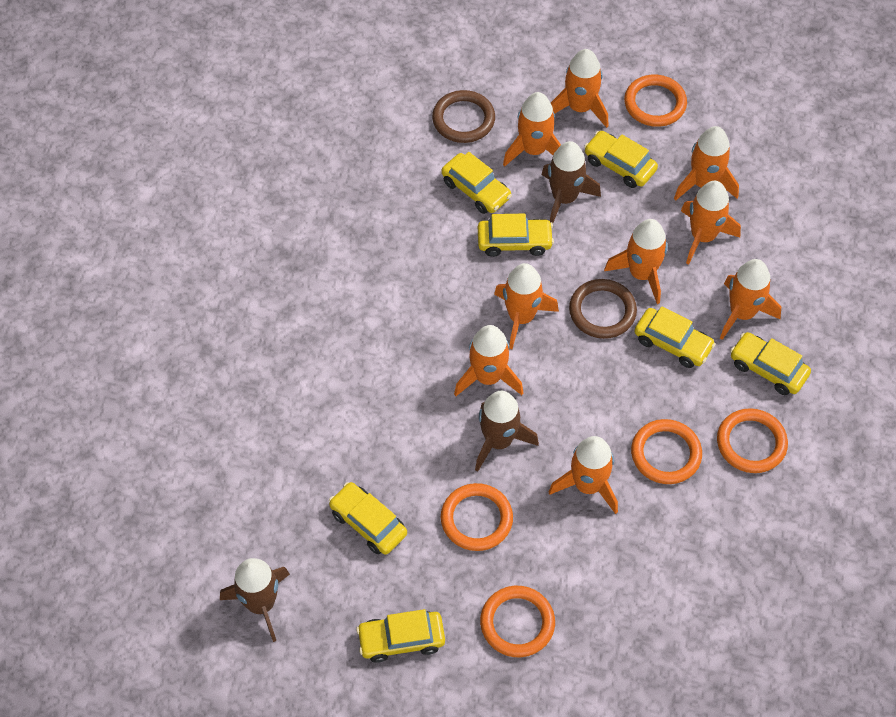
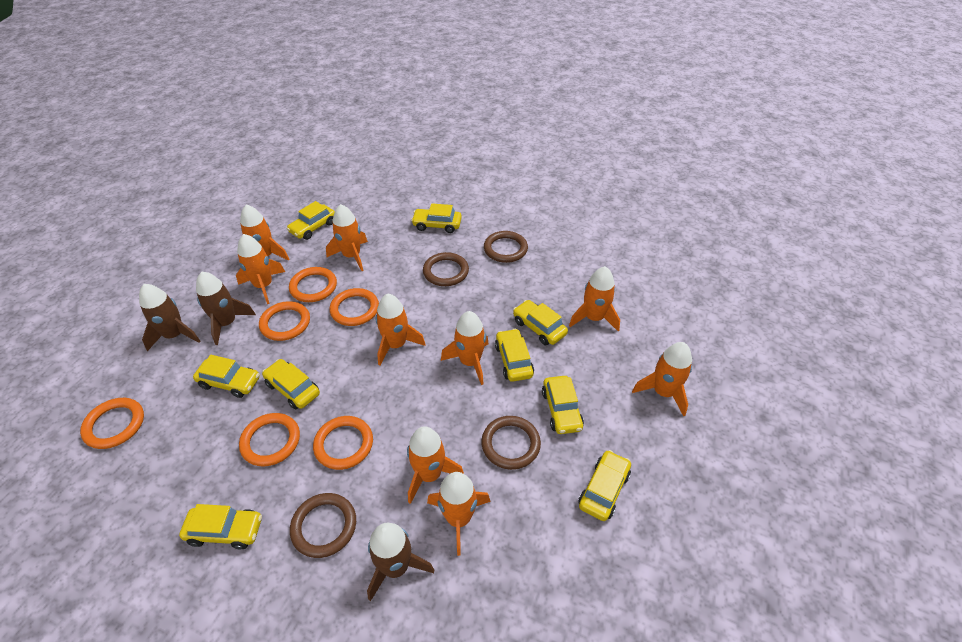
brown ring: [432,90,495,143] [569,279,637,339] = 2 -> [290,493,356,558] [423,252,469,286] [481,416,541,470] [484,231,528,263] = 4
orange ring: [441,483,513,551] [480,586,555,657] [624,75,687,127] [631,419,702,484] [717,408,788,473] = 5 -> [80,398,144,449] [239,413,300,466] [259,301,310,341] [289,267,337,302] [313,416,373,470] [330,288,379,326] = 6
yellow car: [329,482,407,555] [356,609,445,663] [442,152,512,214] [478,213,554,257] [584,131,658,188] [635,306,715,368] [730,332,811,395] = 7 -> [179,504,262,550] [193,355,260,398] [262,359,320,410] [287,201,335,240] [411,203,462,233] [495,329,534,382] [513,300,568,345] [542,376,584,434] [578,450,631,521] = 9

